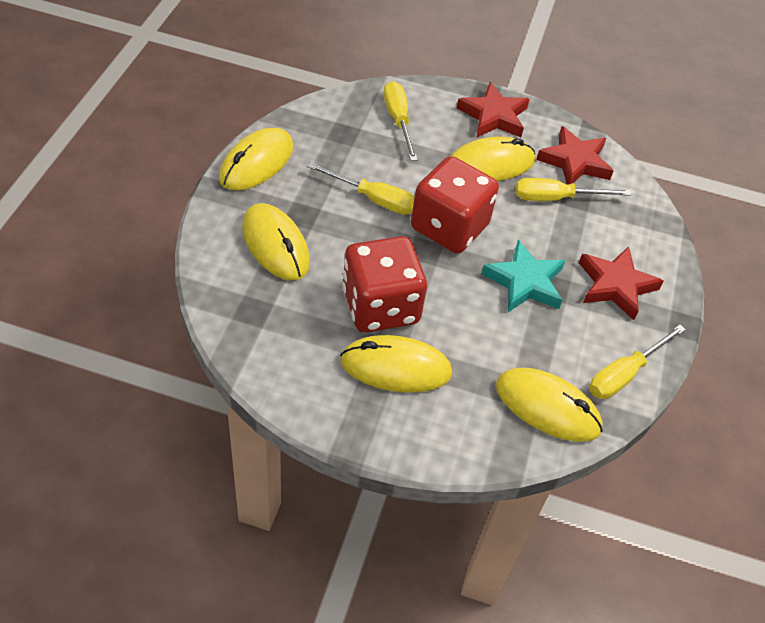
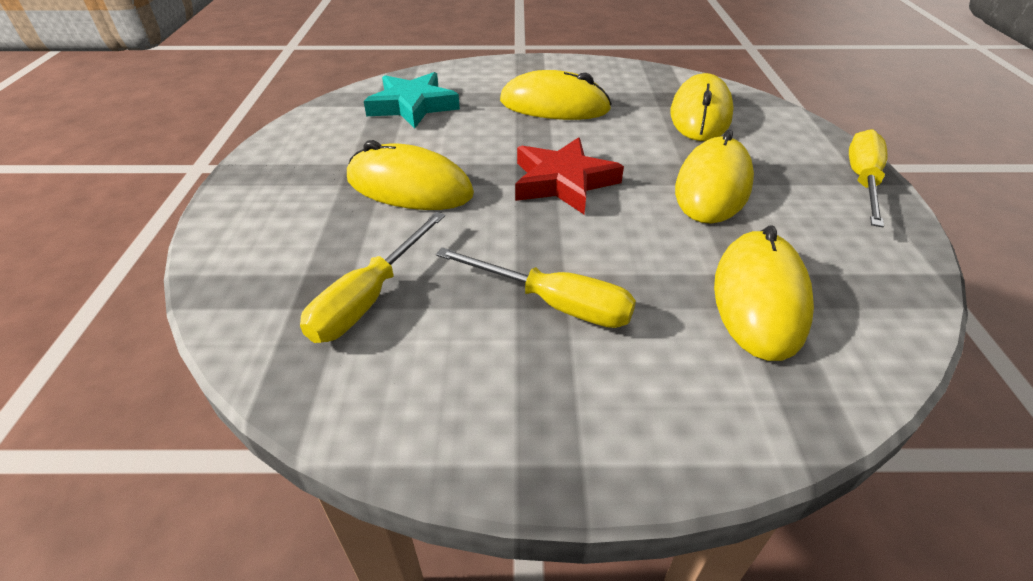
red dice: [343,236,427,333] [411,156,499,254] = 2 -> none = 0
red star: [457,82,530,137] [536,126,614,185] [579,247,664,320] = 3 -> [515,137,624,214] = 1
yellow screwdriver: [307,162,415,215] [384,81,418,161] [516,178,631,201] [589,325,686,399] = 4 -> [300,212,445,343] [436,248,636,328] [849,129,888,227] = 3

